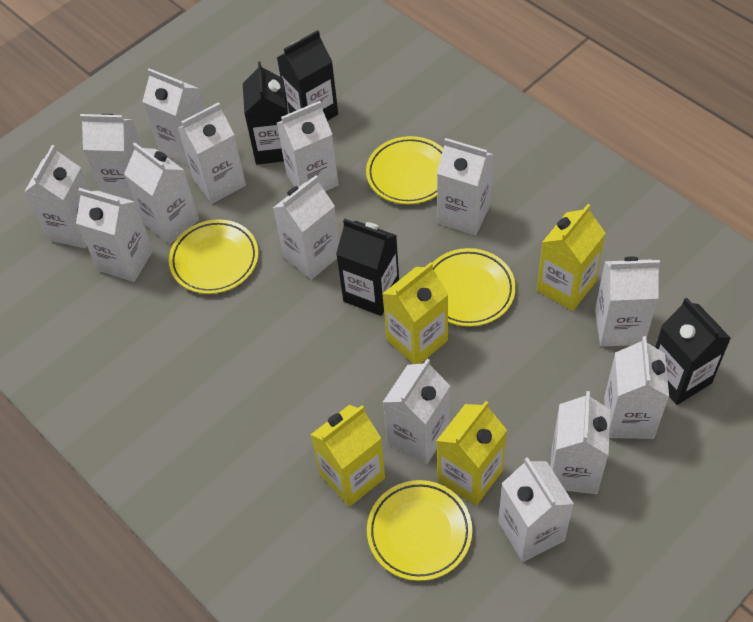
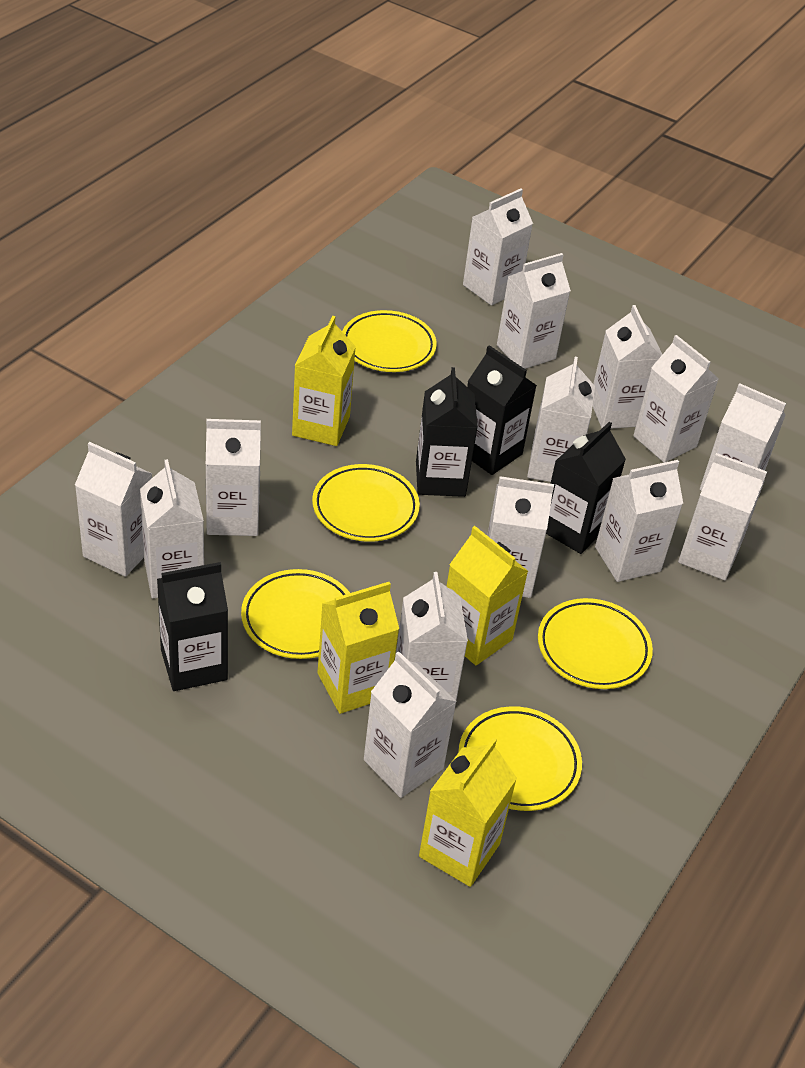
yellow plate: [169,219,258,294] [366,136,443,205] [367,480,472,581] [432,248,516,327] = 4 -> [241,569,350,659] [312,464,420,542] [342,310,437,372] [458,706,582,811] [538,598,653,689] = 5

